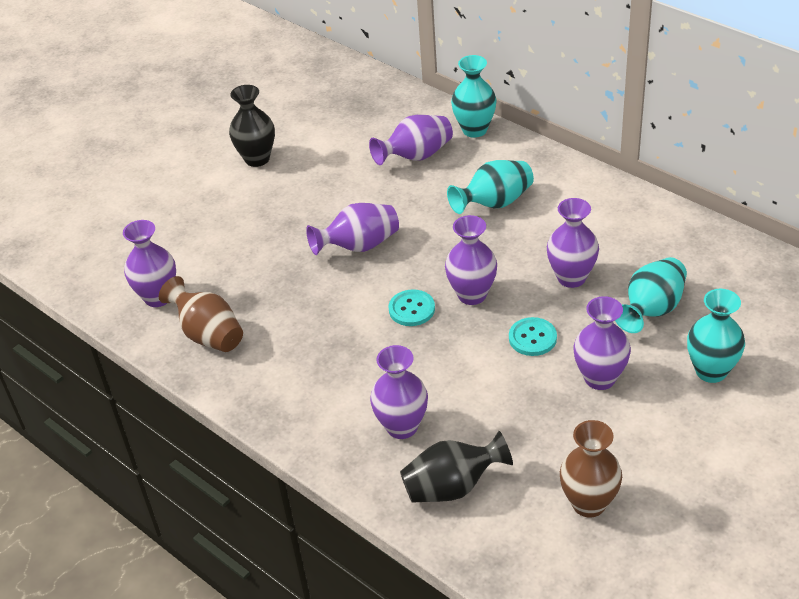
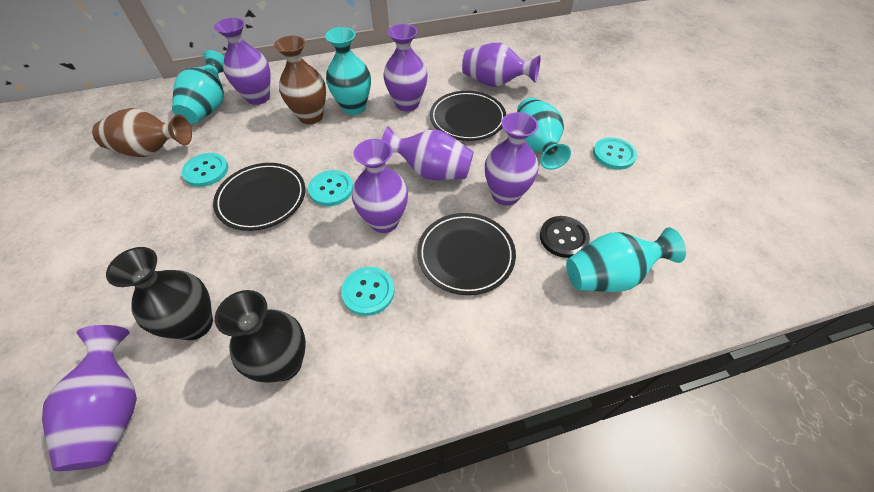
black button: none = 0 -> [540,216,590,258] = 1
black plate: none = 0 -> [213,163,305,231] [417,213,516,295] [430,91,506,141] = 3
turquoise button: [389,289,435,326] [509,317,557,356] = 2 -> [181,153,228,187] [308,170,353,206] [341,267,395,316] [593,137,637,170] = 4

